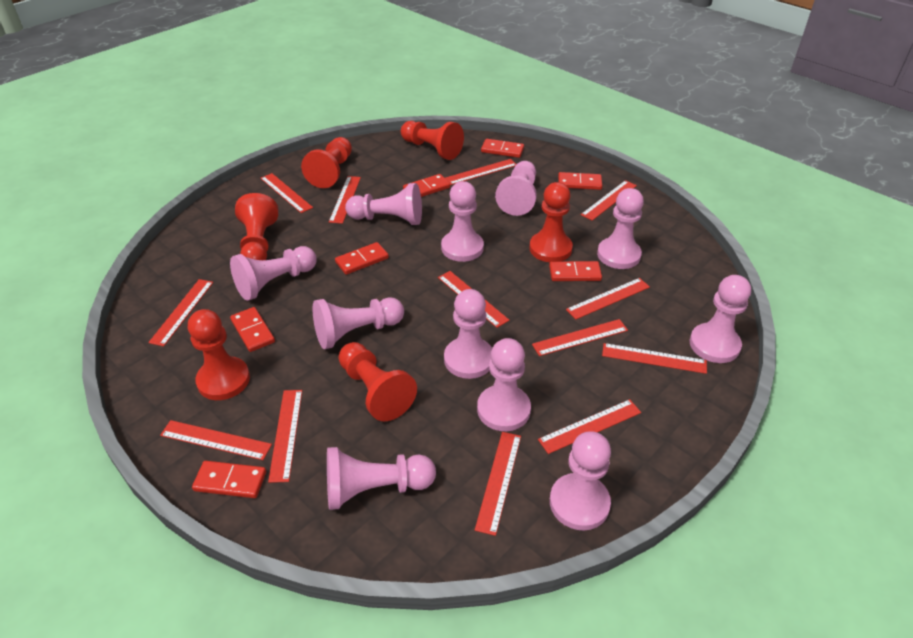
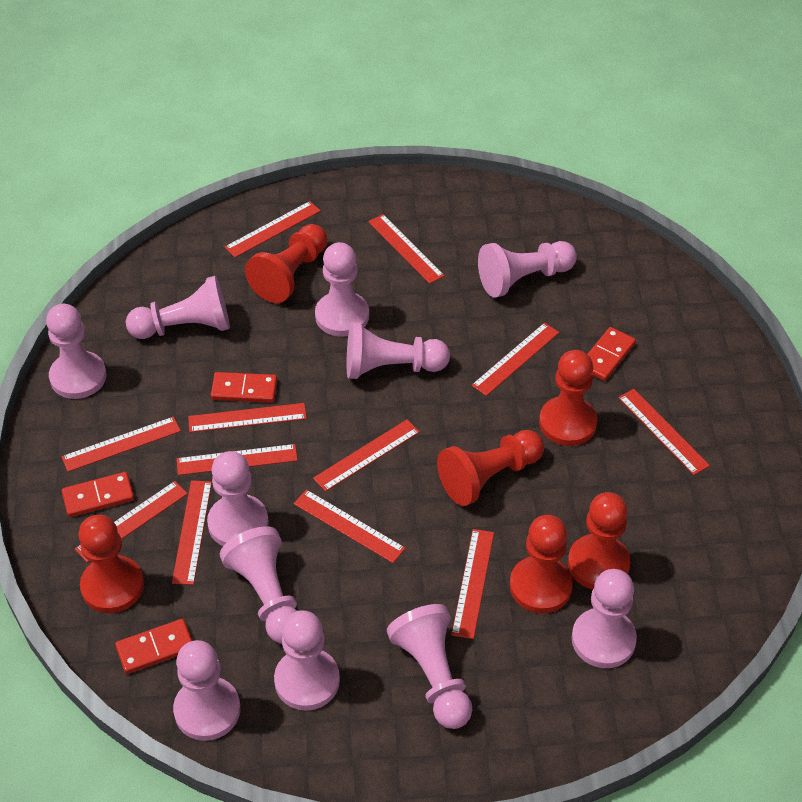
red domino: [192,461,266,498] [230,307,275,352] [335,242,389,275] [403,174,450,197] [481,139,524,158] [549,261,602,281] [558,172,602,190] = 7 -> [62,472,134,517] [115,619,192,674] [211,372,277,403] [588,327,636,381] = 4
red ruler: [148,279,213,346] [160,420,272,460] [260,173,313,213] [268,390,302,483] [329,176,361,224] [438,271,510,328] [445,159,517,185] [475,432,521,536] [532,319,628,356] [538,399,641,454] [566,278,650,319] [581,180,637,221] [602,343,707,374] = 13 -> [61,416,181,472] [75,481,188,563] [172,480,212,585] [177,444,298,475] [188,403,307,433] [225,201,320,258] [294,490,406,563] [313,419,420,492] [368,214,445,284] [451,529,494,639] [471,323,559,396] [618,389,710,475] = 12

